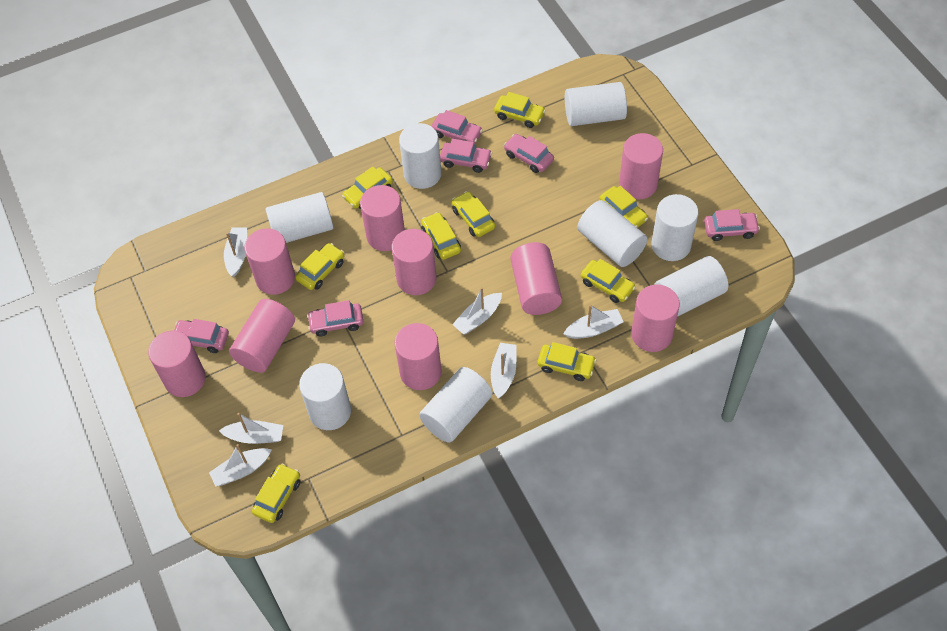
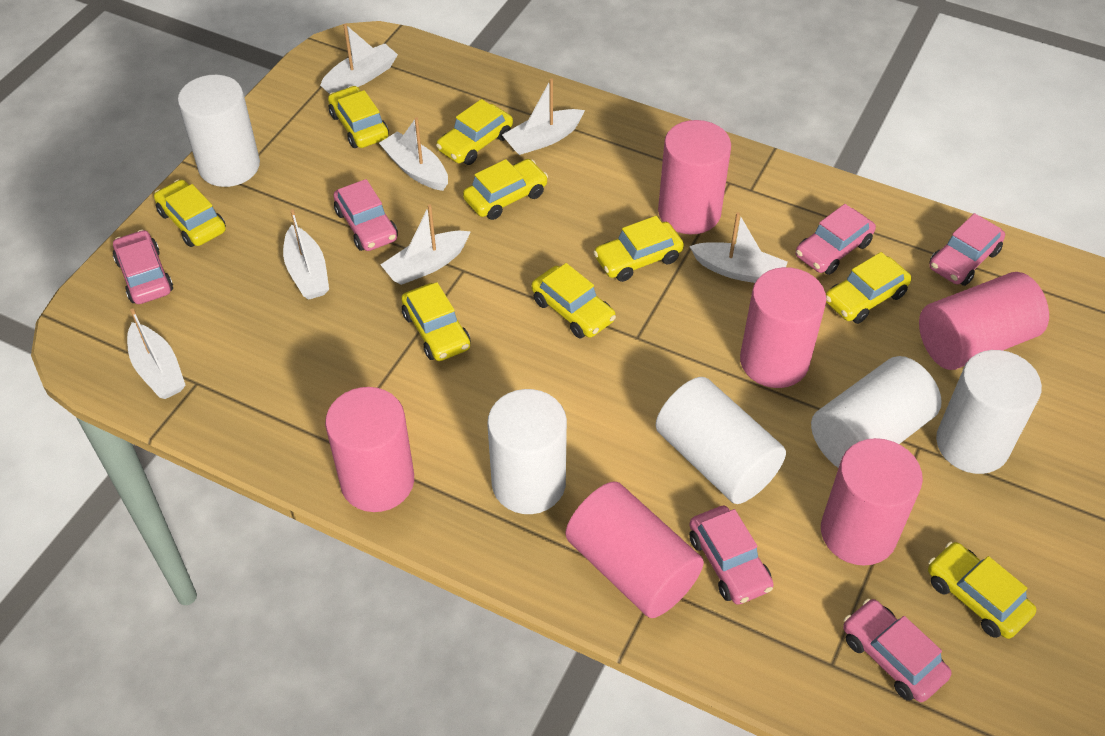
pink cylinder: [148,331,206,397] [229,299,295,373] [244,228,295,295] [360,185,405,251] [392,229,437,295] [394,323,442,390] [511,242,562,315] [619,133,663,199] [631,285,680,352] = 9 -> [325,387,414,512] [566,481,704,618] [658,120,731,234] [740,267,826,388] [821,438,923,566] [919,272,1049,370] = 6
white boat: [209,444,272,487] [219,413,283,444] [224,227,247,277] [452,287,502,335] [491,343,517,399] [563,305,624,339] = 6 -> [127,308,186,399] [283,209,329,299] [320,24,398,94] [379,117,448,191] [380,204,471,285] [502,78,585,155] [689,212,788,283] = 7
white cylinder: [265,192,333,243] [299,363,351,430] [399,123,441,189] [419,367,492,443] [565,82,627,126] [577,200,648,267] [651,194,699,261] [654,256,728,317] = 8 -> [178,75,260,187] [487,389,567,514] [655,377,786,504] [811,356,942,468] [936,350,1042,474] = 5

